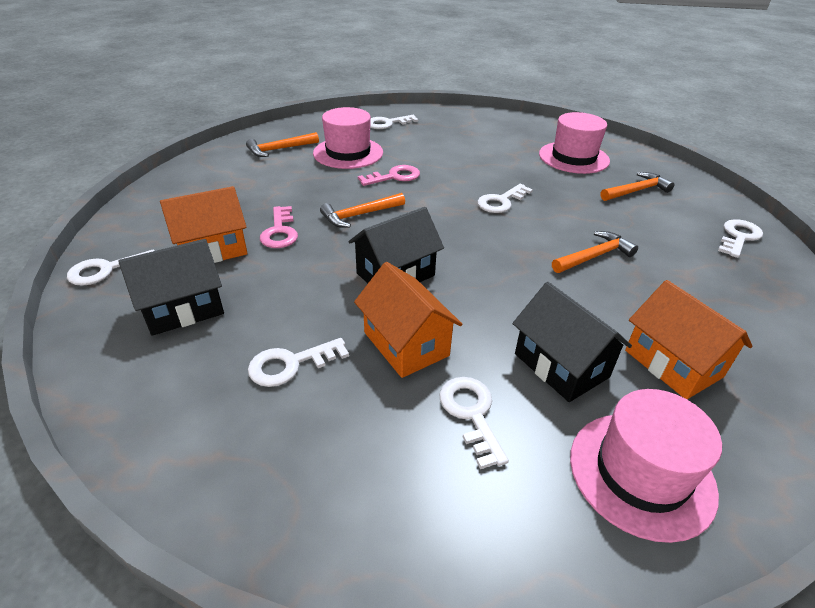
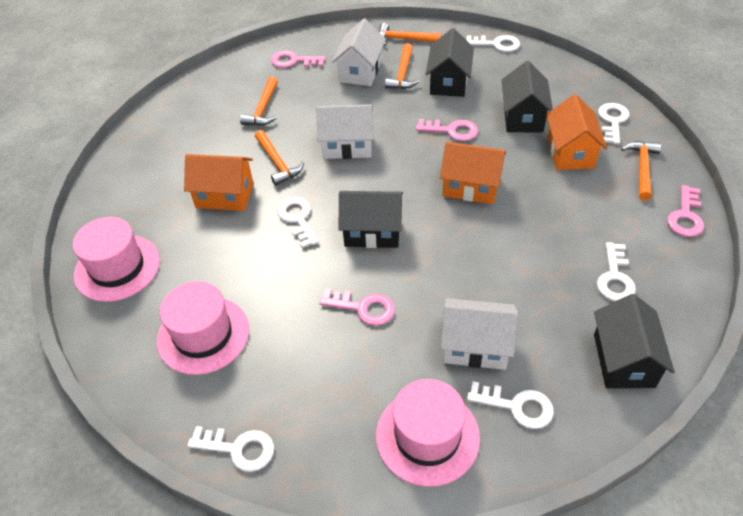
black house: [118,239,224,336] [348,207,444,283] [512,282,632,402] = 3 -> [339,191,403,248] [426,28,474,97] [502,61,553,133] [594,294,675,388] = 4
orange hammer: [246,132,319,157] [320,193,405,228] [552,231,638,273] [600,172,674,201] = 4 -> [240,77,278,126] [255,130,304,186] [379,23,441,45] [385,43,420,89] [621,141,661,201] = 5
pink key: [260,206,298,248] [358,165,420,186] = 2 -> [271,51,326,68] [319,288,395,326] [416,119,478,141] [667,185,704,237] = 4
white house: none = 0 -> [316,104,373,159] [332,19,386,86] [441,298,518,370] = 3

